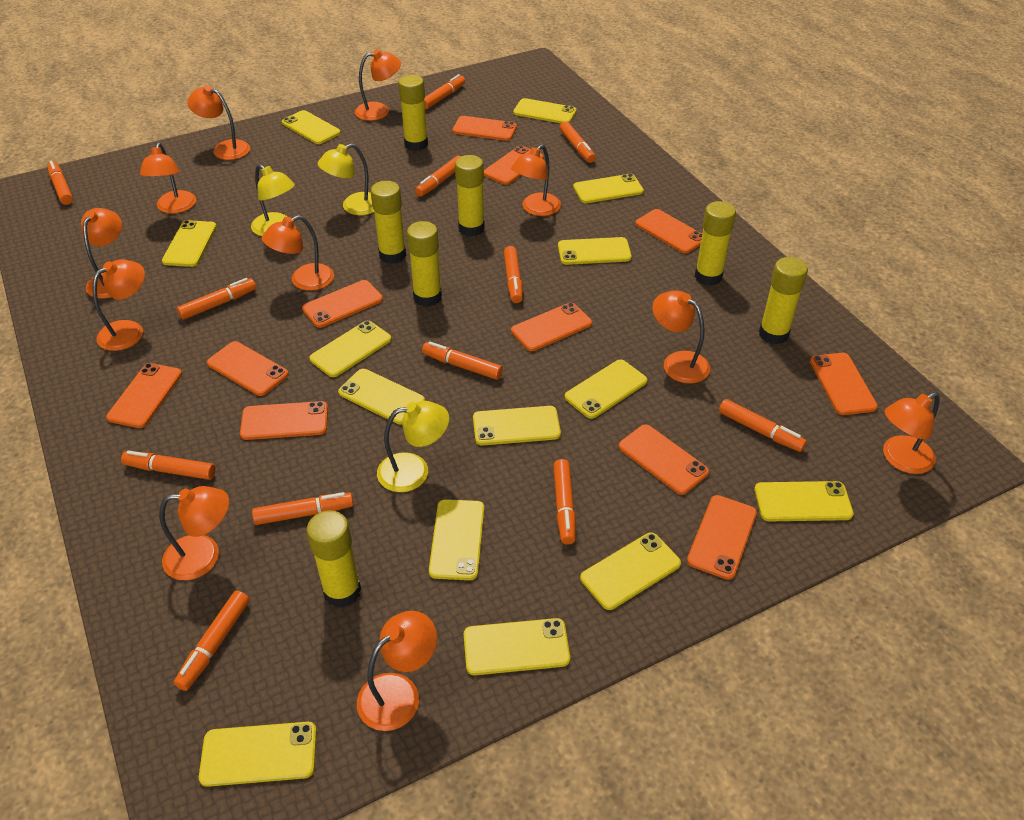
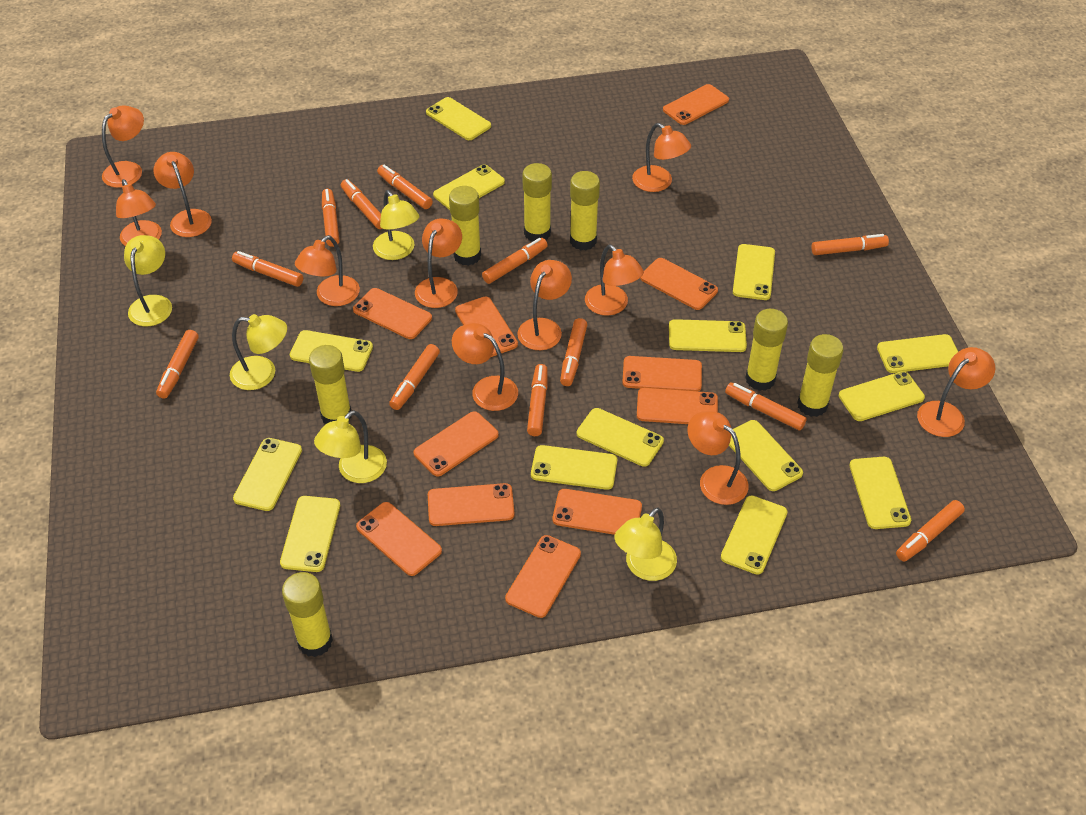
yellow lamp: [251,164,295,236] [318,143,374,215] [377,401,449,492] = 3 -> [124,235,172,326] [230,314,287,390] [314,410,387,483] [373,190,420,260] [614,507,677,581] = 5

